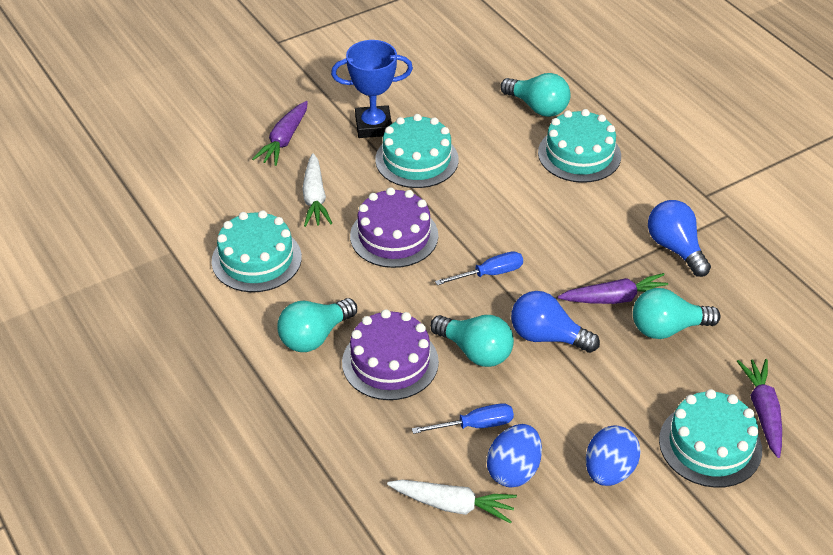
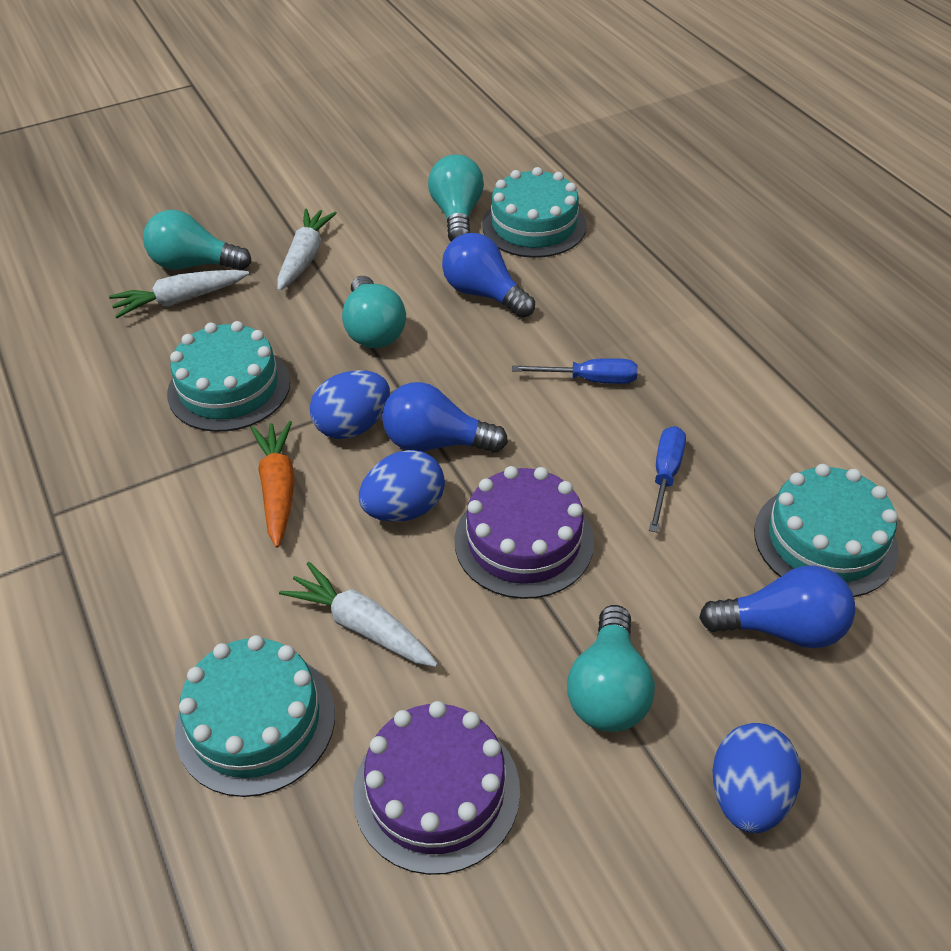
blue egg: [487,424,542,487] [586,425,641,486] = 2 -> [310,370,390,439] [359,450,445,522] [713,723,801,833] = 3
blue light bulb: [511,291,600,353] [648,200,711,277] = 2 -> [382,382,508,453] [442,233,535,318] [699,565,855,648] = 3
blue trophy: [331,40,413,138] = 1 -> none = 0
orange carrot: none = 0 -> [251,421,295,548] = 1
purple carrot: [252,101,308,166] [558,273,668,304] [737,359,782,458] = 3 -> none = 0
white carrot: [302,153,332,227] [387,480,517,524] = 2 -> [109,270,249,318] [277,208,337,291] [279,562,438,667] = 3

